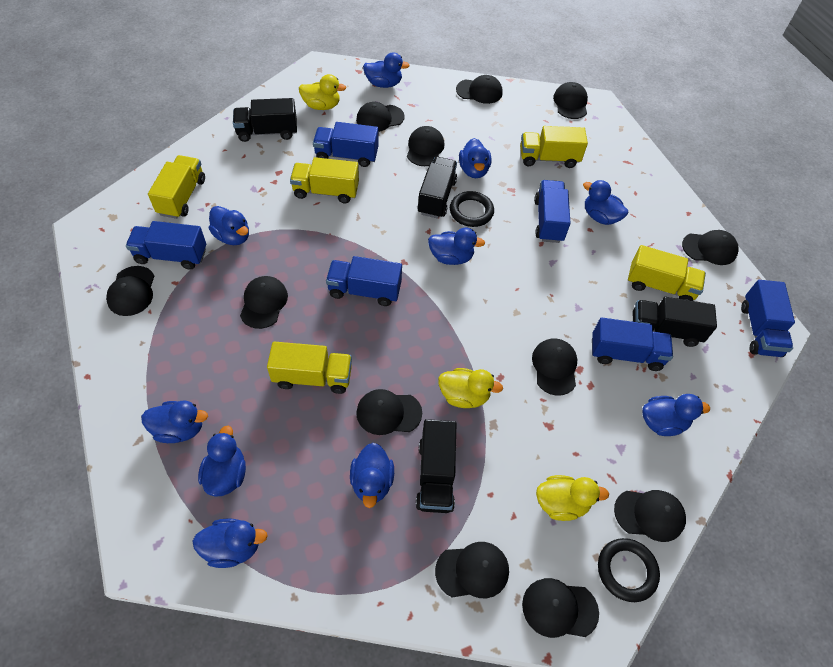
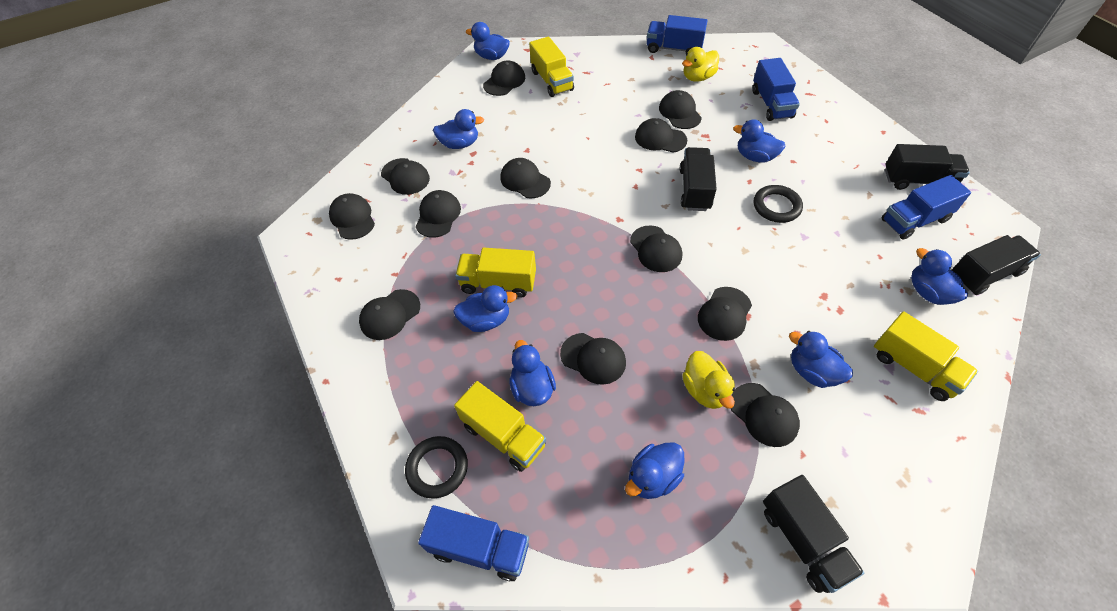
blue duck: [141,401,208,443] [192,518,268,568] [198,426,246,497] [208,206,249,245] [350,443,394,508] [363,52,410,88] [428,227,485,265] [459,138,491,178] [583,180,628,225] [642,394,710,436] = 10 -> [433,109,484,149] [453,285,517,332] [466,22,510,60] [509,340,556,406] [625,442,685,499] [733,119,786,163] [789,331,853,388] [911,248,968,305] = 8
blue truck: [126,221,206,270] [313,122,379,167] [326,256,402,306] [534,180,571,243] [592,317,673,371] [741,280,795,357] = 6 -> [418,505,529,581] [647,15,708,54] [752,58,800,121] [882,175,971,240] = 4
yellow duck: [299,74,346,110] [438,368,503,408] [536,475,609,521] = 3 -> [682,47,719,82] [682,351,735,409] = 2
yellow truck: [148,155,205,219] [267,342,352,394] [290,157,359,203] [520,126,588,168] [628,245,706,301] = 5 -> [454,381,546,472] [455,248,536,298] [529,36,574,97] [874,312,978,401] = 4

